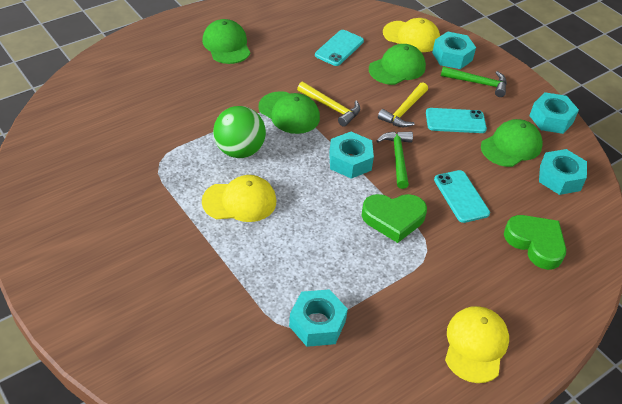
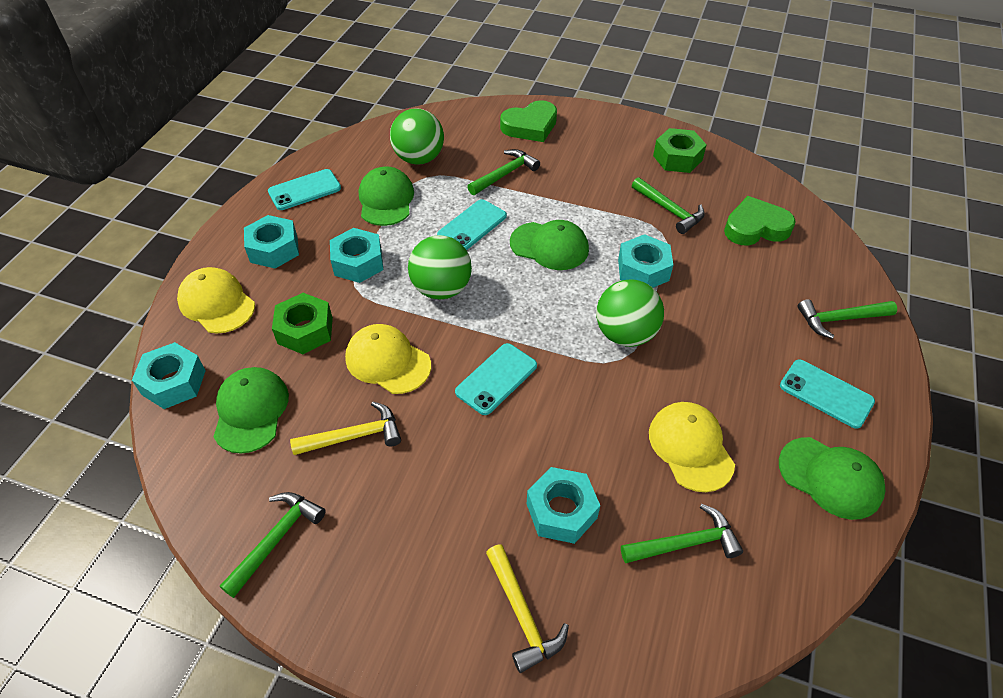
green ball: [213,106,266,158] = 1 -> [390,108,444,165] [408,235,472,299] [596,280,664,347] = 3
green hammer: [376,131,413,189] [441,67,507,97] = 2 -> [220,492,326,598] [467,149,540,195] [621,504,743,563] [632,177,705,234] [798,299,897,339] = 5
green nut: none = 0 -> [272,293,333,354] [653,128,707,173] = 2
turquoise phone: [315,30,364,66] [426,108,487,133] [434,170,490,223] = 3 -> [268,169,341,210] [437,199,507,250] [455,343,537,415] [780,359,875,429] = 4

